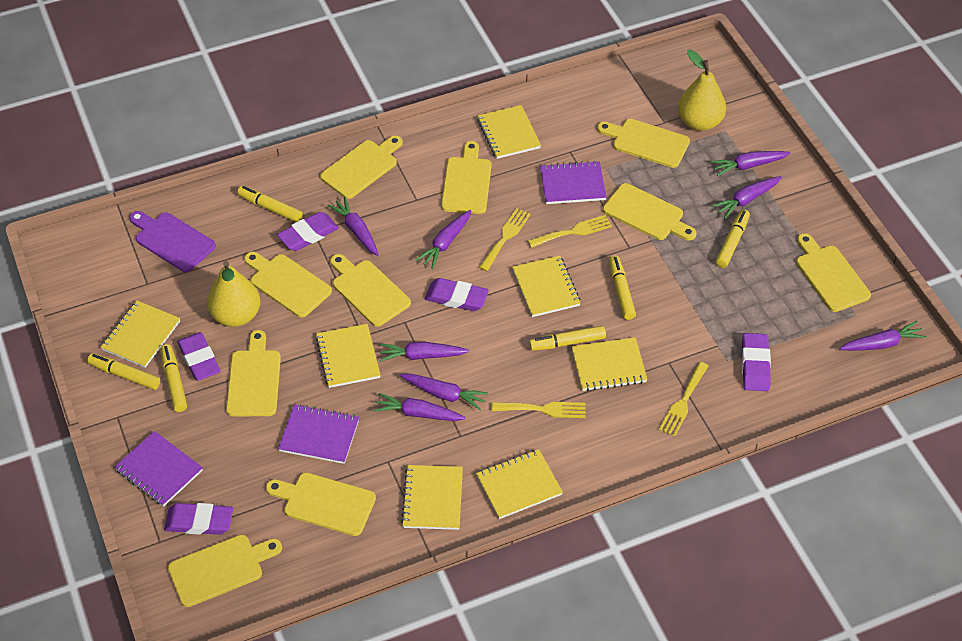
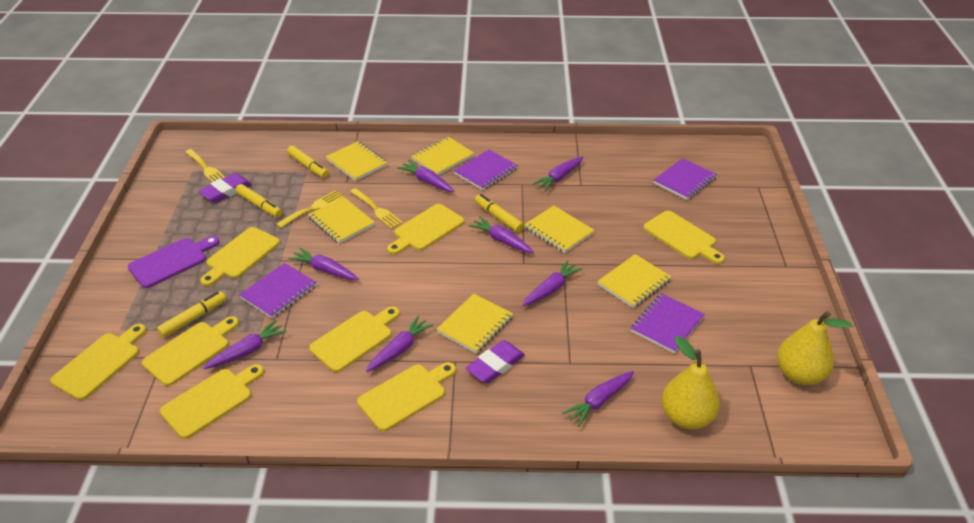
purple eraser: [164,503,233,535] [177,332,221,381] [277,212,339,251] [425,278,489,311] [742,333,771,391] = 5 -> [198,173,252,203] [465,340,525,384] = 2
purple notebook: [114,431,203,507] [278,404,359,464] [540,161,606,204] = 3 -> [239,263,317,319] [454,149,518,190] [631,293,705,353] [653,158,717,200] = 4
yellow cutting board: [168,535,282,607] [226,330,281,417] [244,252,332,318] [266,472,376,536] [320,136,403,199] [330,254,411,327] [441,141,492,214] [597,119,690,168] [603,183,697,240] [796,233,871,312] = 10 -> [50,324,146,400] [142,316,239,386] [160,364,264,439] [200,227,280,286] [309,306,400,372] [357,362,456,431] [387,204,464,255] [643,211,725,264] = 8
yellow fork: [479,208,531,271] [491,402,585,418] [528,215,612,248] [659,362,708,437] = 4 -> [185,149,225,182] [276,190,344,228] [350,188,403,229] = 3
yellow marker: [87,353,160,390] [160,344,187,412] [237,186,303,222] [529,326,606,351] [609,255,636,320] [716,210,750,268] = 6 -> [157,292,226,338] [235,184,282,217] [287,145,329,178] [475,194,524,233] = 4
yellow notebook: [101,301,180,368] [316,324,381,388] [401,465,463,530] [476,449,563,519] [477,105,541,159] [512,256,581,317] [571,337,647,391] = 7 -> [308,197,375,244] [326,141,388,181] [411,137,475,175] [436,294,513,354] [524,206,595,253] [597,254,672,308] = 6

